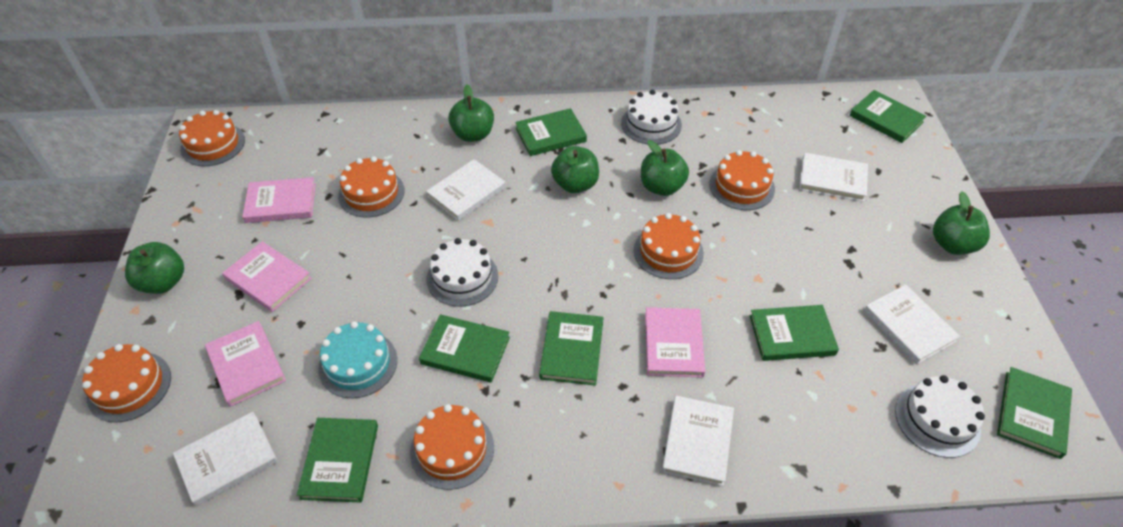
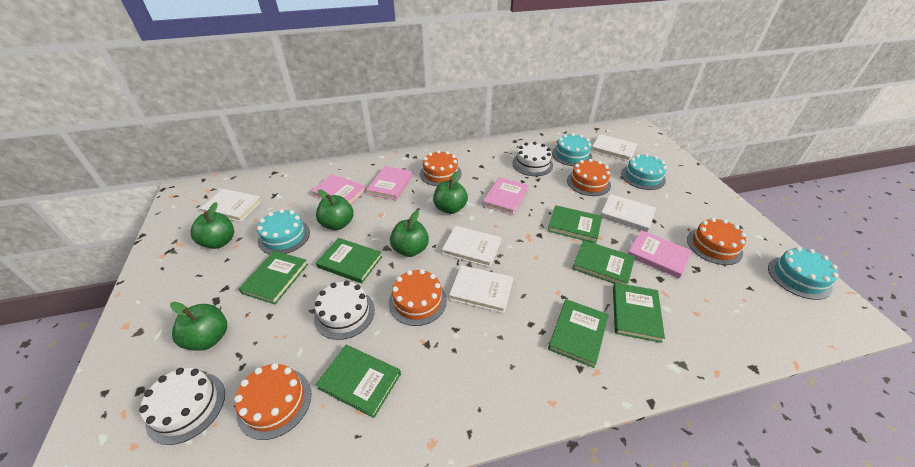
orange cake: [82,344,171,423] [179,110,245,166] [338,157,405,218] [410,404,494,490] [634,213,704,279] [709,150,775,210] = 6 -> [234,363,311,440] [389,269,447,326] [420,150,461,186] [567,159,611,196] [687,218,746,265] = 5
turquoise cake: [318,321,397,398] = 1 -> [257,209,310,254] [552,133,592,166] [621,154,667,190] [768,247,839,300] = 4

